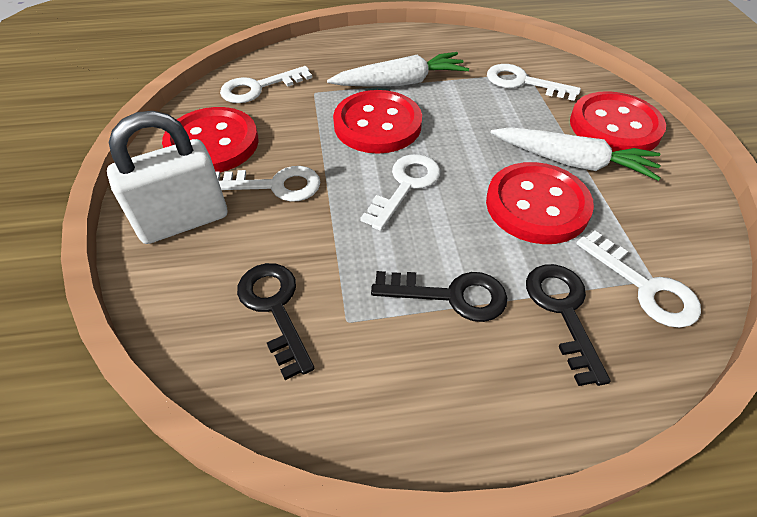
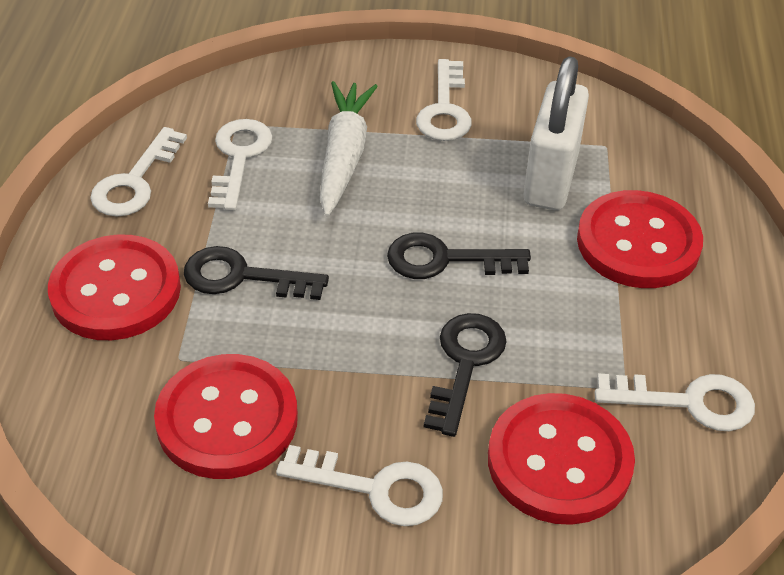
white carrot: [327,52,469,87] [491,127,660,181] = 2 -> [320,81,378,217] = 1

